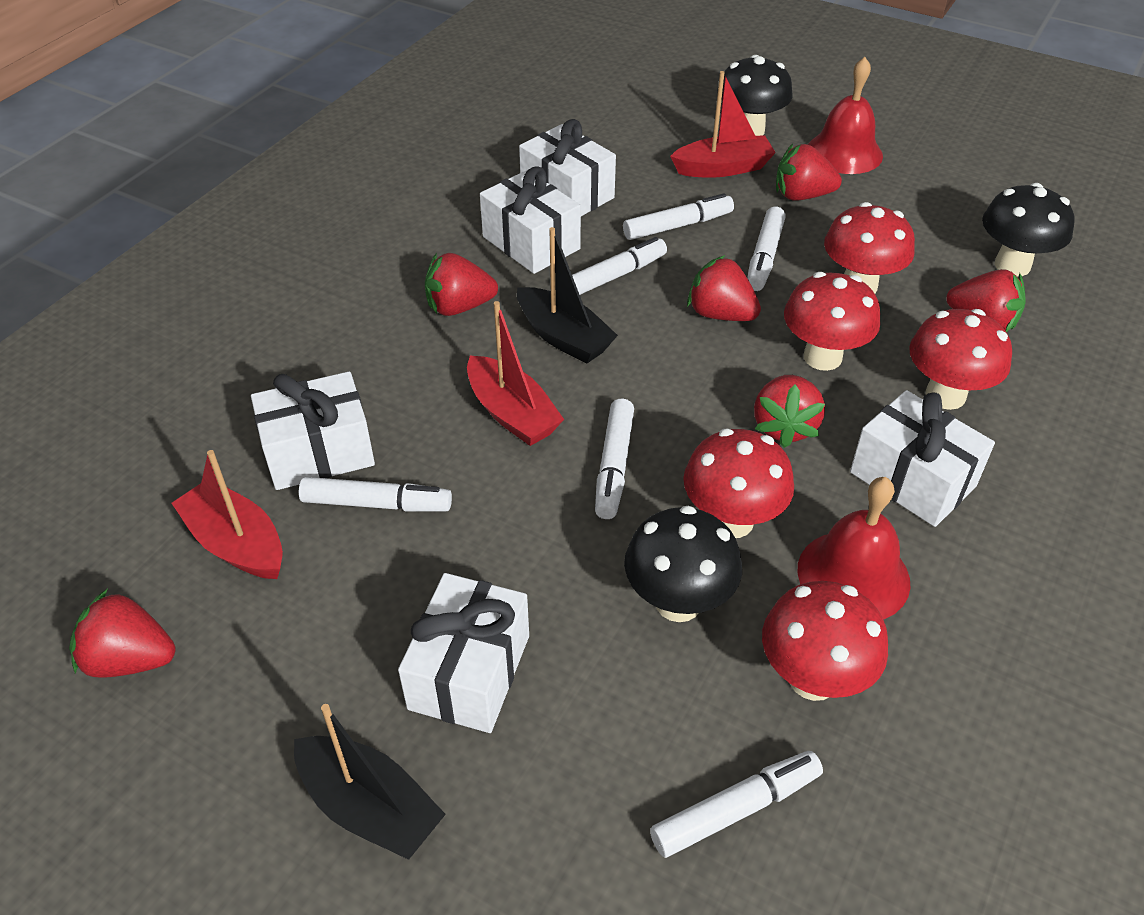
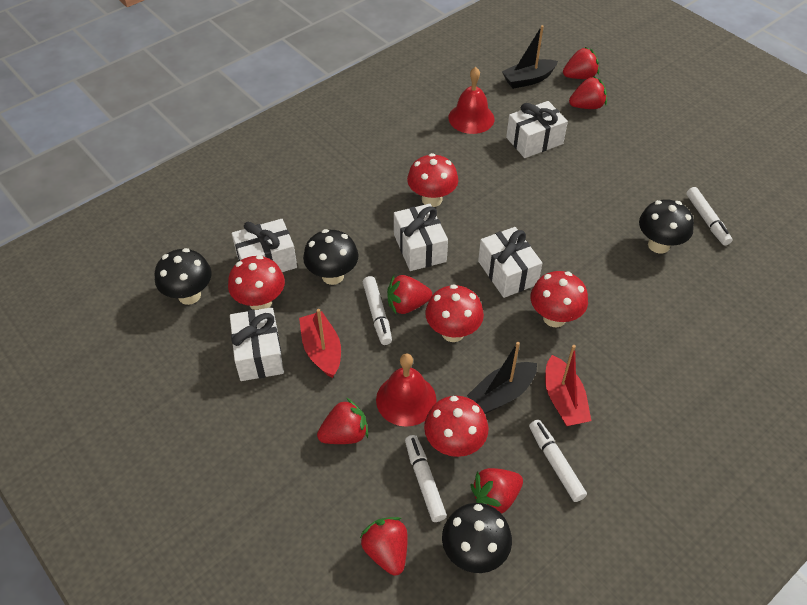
black mushroom: [624,506,742,622] [717,55,793,136] [982,183,1074,277] = 3 -> [154,248,212,305] [303,229,358,285] [442,503,512,573] [639,199,694,254] = 4
red boat: [172,450,283,579] [467,301,564,446] [670,71,776,178] = 3 -> [299,309,341,378] [545,345,591,426] = 2
white marker: [299,477,452,512] [572,237,667,295] [595,399,634,519] [623,193,734,240] [650,751,823,858] [747,207,786,291] = 6 -> [363,276,392,345] [405,435,447,522] [529,420,587,502] [686,187,732,246] = 4

